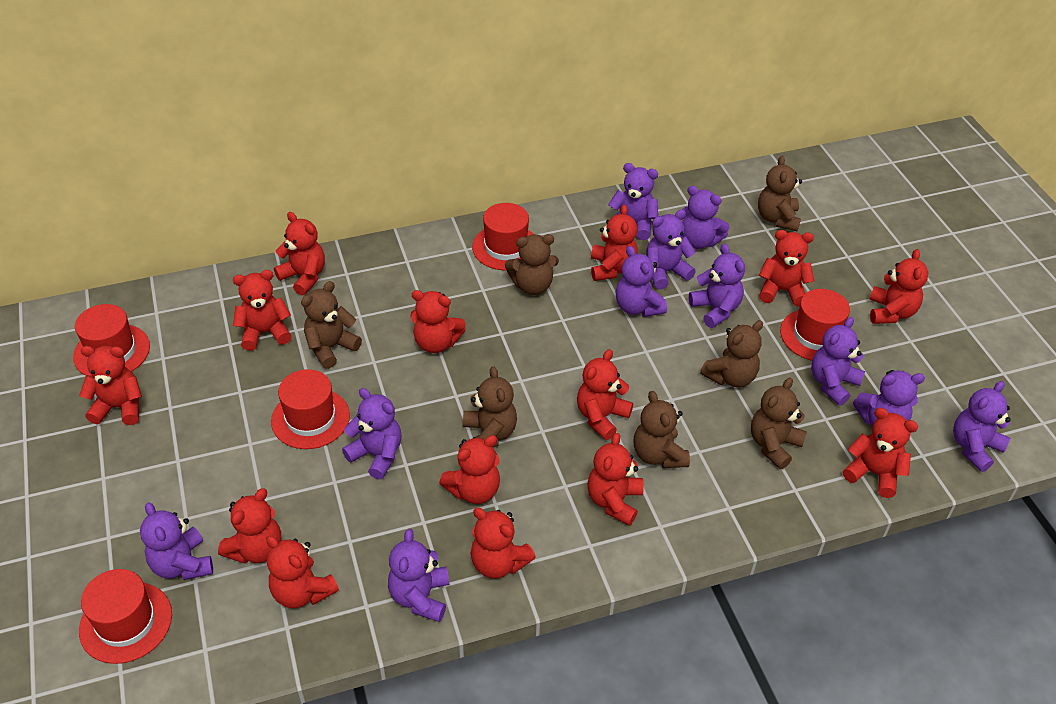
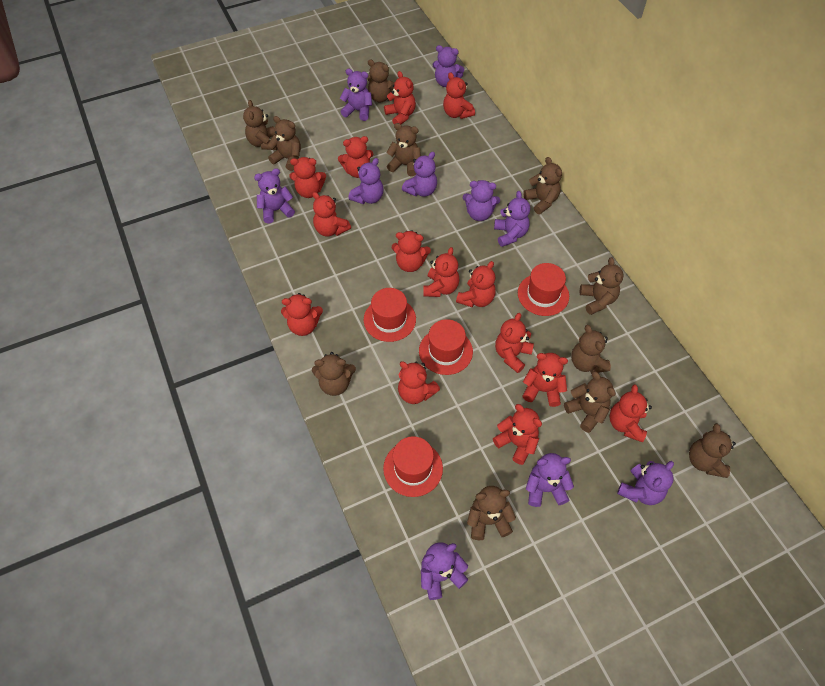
brown teddy bear: [301,281,362,369] [463,366,517,448] [505,234,559,295] [634,391,690,468] [700,320,763,387] [751,378,807,469] [758,156,802,231] = 7 -> [243,100,277,150] [268,116,301,171] [312,352,356,396] [367,59,395,102] [386,123,421,176] [467,486,516,540] [524,157,562,214] [564,371,616,433] [571,325,611,373] [580,257,623,315] [689,423,736,478] = 11
purple teddy bear: [140,502,213,580] [342,388,402,479] [388,529,449,622] [608,163,658,240] [616,246,667,317] [646,210,696,289] [682,186,730,249] [689,244,745,328] [811,317,865,405] [853,370,925,427] [953,381,1011,472] = 11 -> [254,168,295,224] [340,69,372,121] [349,158,384,204] [402,152,437,197] [421,542,469,600] [432,45,464,87] [463,180,500,221] [494,191,530,247] [526,453,574,507] [617,461,674,505] = 10
red hat: [73,304,150,376] [79,569,172,664] [271,369,350,449] [472,203,533,270] [780,289,850,361] = 5 -> [364,288,416,342] [383,436,443,497] [419,319,473,375] [518,263,569,316] = 4

